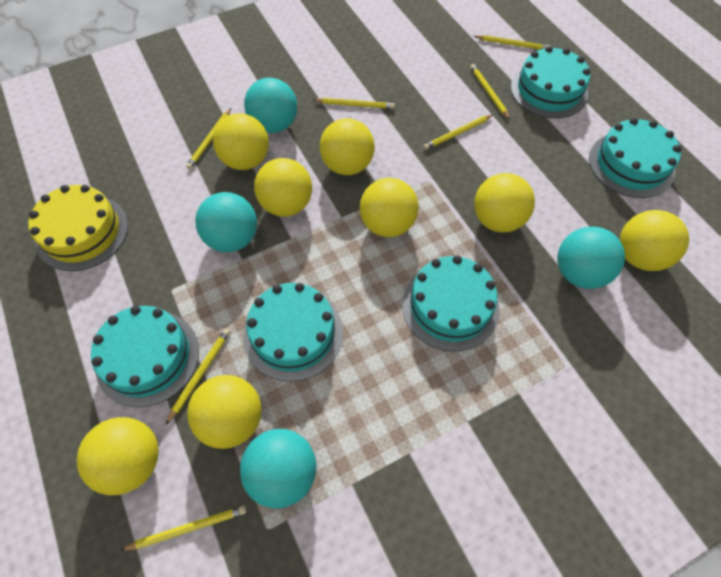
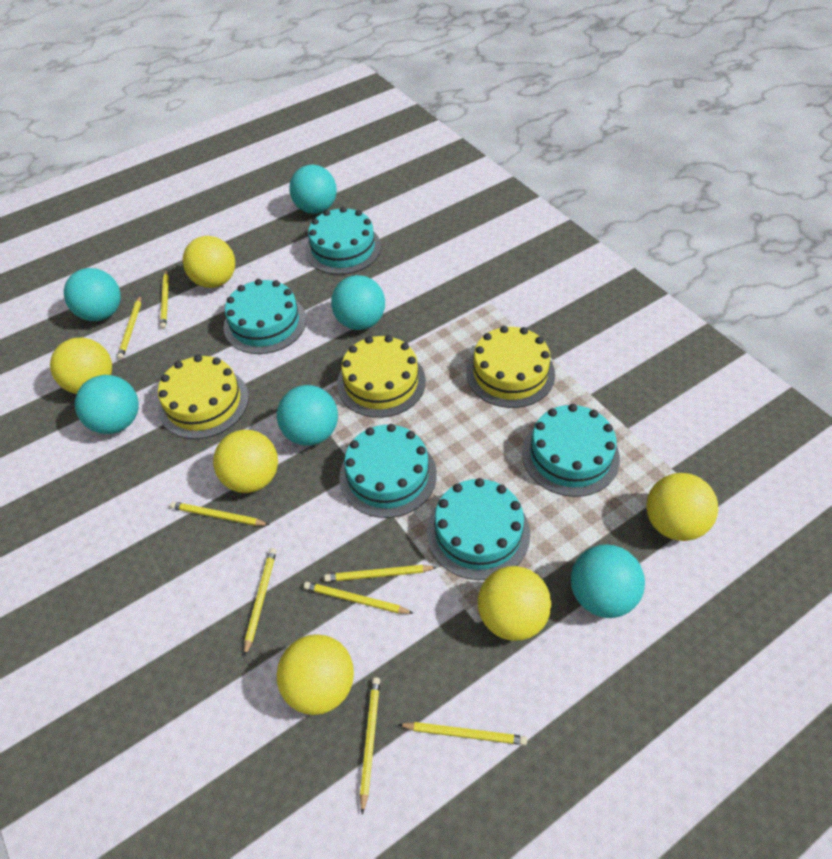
turquoise ball: [195,192,257,252] [240,429,316,509] [244,78,297,133] [557,227,625,289] = 4 -> [64,268,121,321] [75,375,139,434] [277,385,338,446] [289,165,337,214] [331,275,385,330] [571,544,645,618] = 6
yellow ball: [76,417,159,495] [187,375,262,449] [213,113,269,170] [254,158,312,217] [320,118,375,175] [360,178,419,237] [474,173,535,232] [620,210,689,271] = 8 -> [50,337,112,394] [183,236,235,288] [213,430,278,493] [277,634,354,715] [478,566,551,641] [646,473,718,541] = 6
yellow cake: [28,185,128,271] = 1 -> [158,355,249,439] [337,335,426,418] [466,326,555,408] = 3
yellow pencil: [121,506,246,551] [166,329,230,424] [186,108,231,169] [313,98,395,109] [424,114,494,150] [470,64,510,120] [474,35,550,50] = 7 -> [117,295,141,360] [160,269,169,329] [170,502,269,526] [244,548,277,657] [304,582,413,614] [324,565,437,582] [360,677,380,814] [398,722,527,745] = 8

